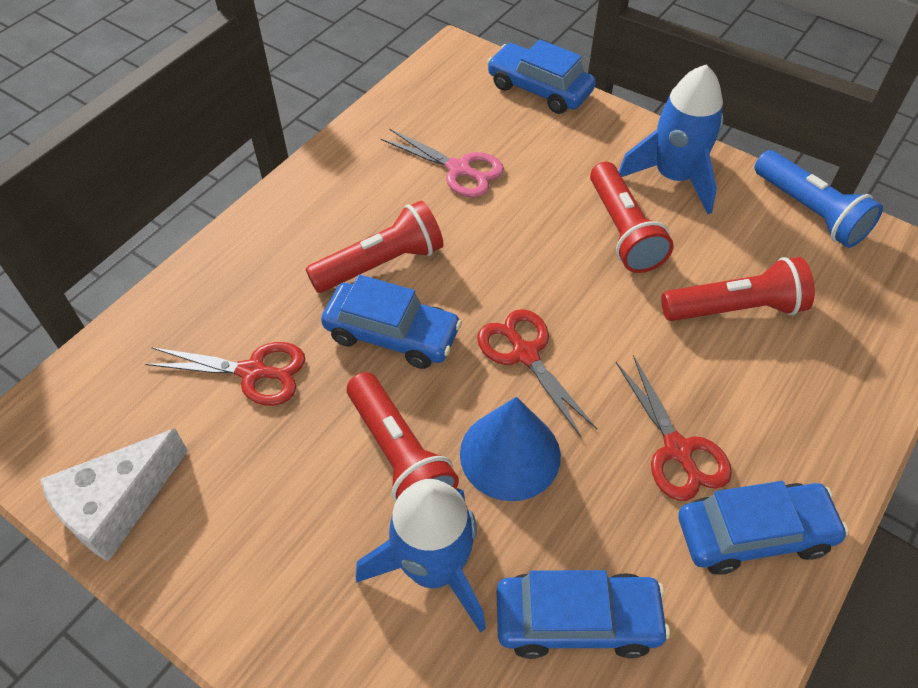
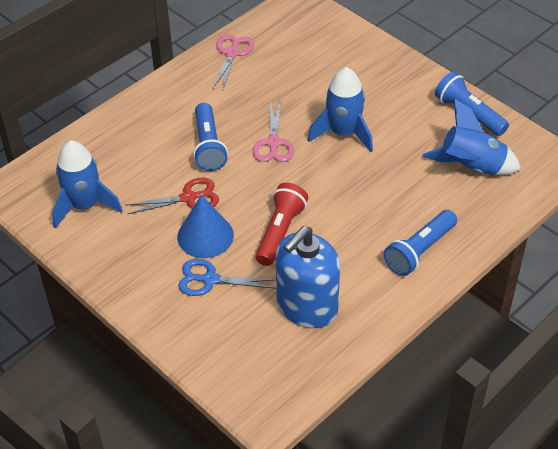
blue car: [321,275,462,369] [487,39,596,114] [496,570,670,659] [678,481,849,575] = 4 -> none = 0
blue flashlight: [754,150,883,248] = 1 -> [193,103,228,171] [384,210,457,276] [435,72,509,136] = 3
blue rocket: [356,479,486,633] [618,65,724,214] = 2 -> [52,140,123,229] [308,67,373,152] [422,99,521,175] = 3
blue scissors: none = 0 -> [178,259,276,296] = 1
blue soap dispenser: none = 0 -> [276,226,340,328] = 1
pink scissors: [381,128,504,198] = 1 -> [213,34,254,89] [253,101,294,162] = 2
red flashlight: [306,201,444,293] [347,372,459,502] [590,162,674,273] [661,257,815,321] = 4 -> [255,183,308,266] = 1
red scissors: [145,342,305,406] [477,309,597,437] [616,355,732,501] = 3 -> [125,177,219,214] = 1
white cheese: [40,428,188,561] = 1 -> none = 0

